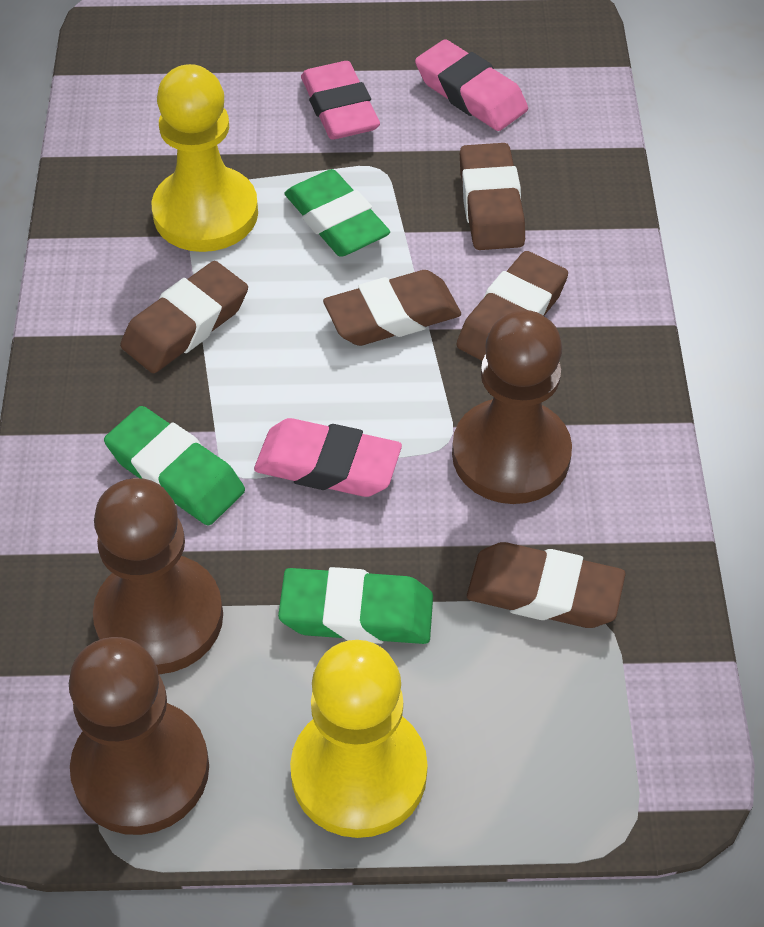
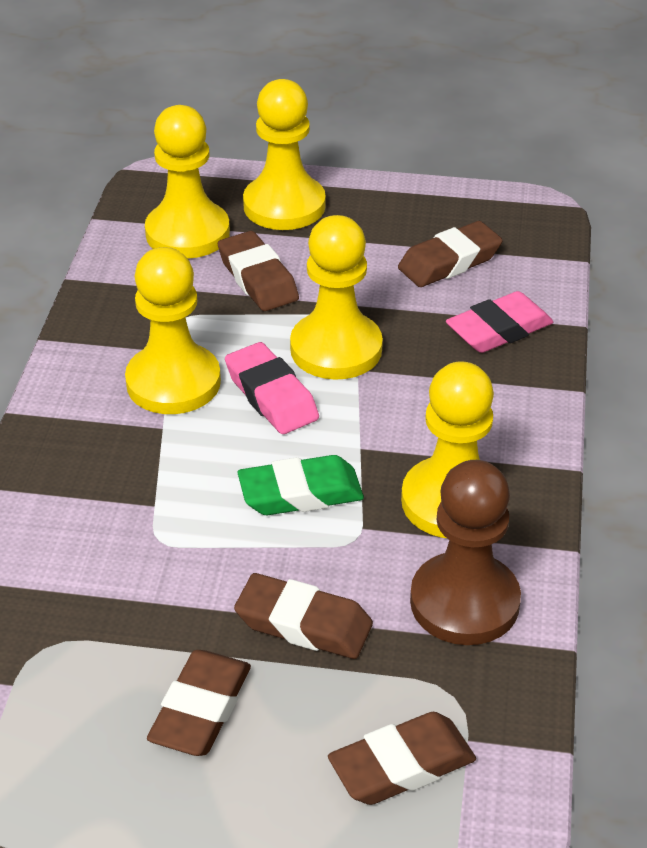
brown pawn: [69,637,209,835] [93,478,223,674] [452,310,572,504] = 3 -> [410,460,521,645] = 1
green eraser: [104,406,245,526] [278,567,433,644] [285,169,390,257] = 3 -> [238,455,364,515] = 1
pink eraser: [254,418,402,497] [301,61,380,140] [415,39,528,131] = 3 -> [225,342,319,434] [446,291,553,353] = 2
yellow pawn: [151,64,258,252] [290,640,428,838] = 2 -> [125,247,221,414] [145,105,230,258] [243,79,326,230] [290,215,383,380] [401,361,494,538] = 5

